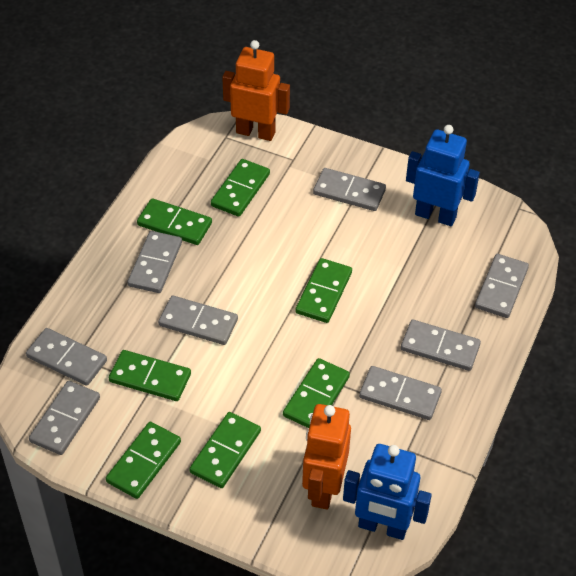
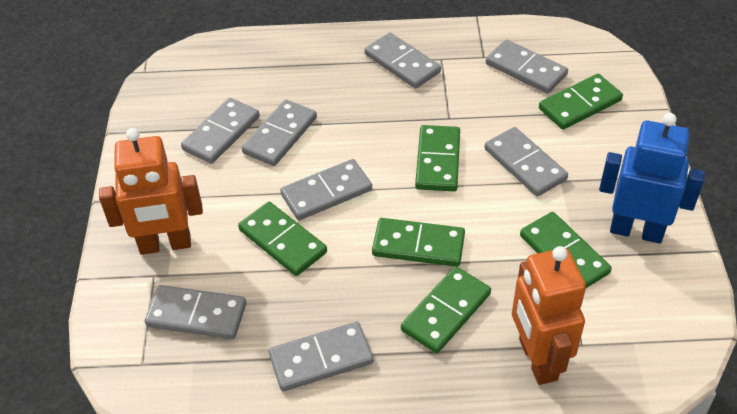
blue robot: [343,444,432,540] [406,125,480,226] = 2 -> [599,113,705,244] = 1
green domino: [106,422,181,499] [109,350,191,401] [137,198,212,245] [189,412,261,488] [211,159,270,217] [283,358,350,428] [295,258,352,323] = 7 -> [238,202,327,276] [372,218,465,267] [401,266,491,353] [415,125,460,191] [520,212,612,288] [539,74,623,130] = 6

